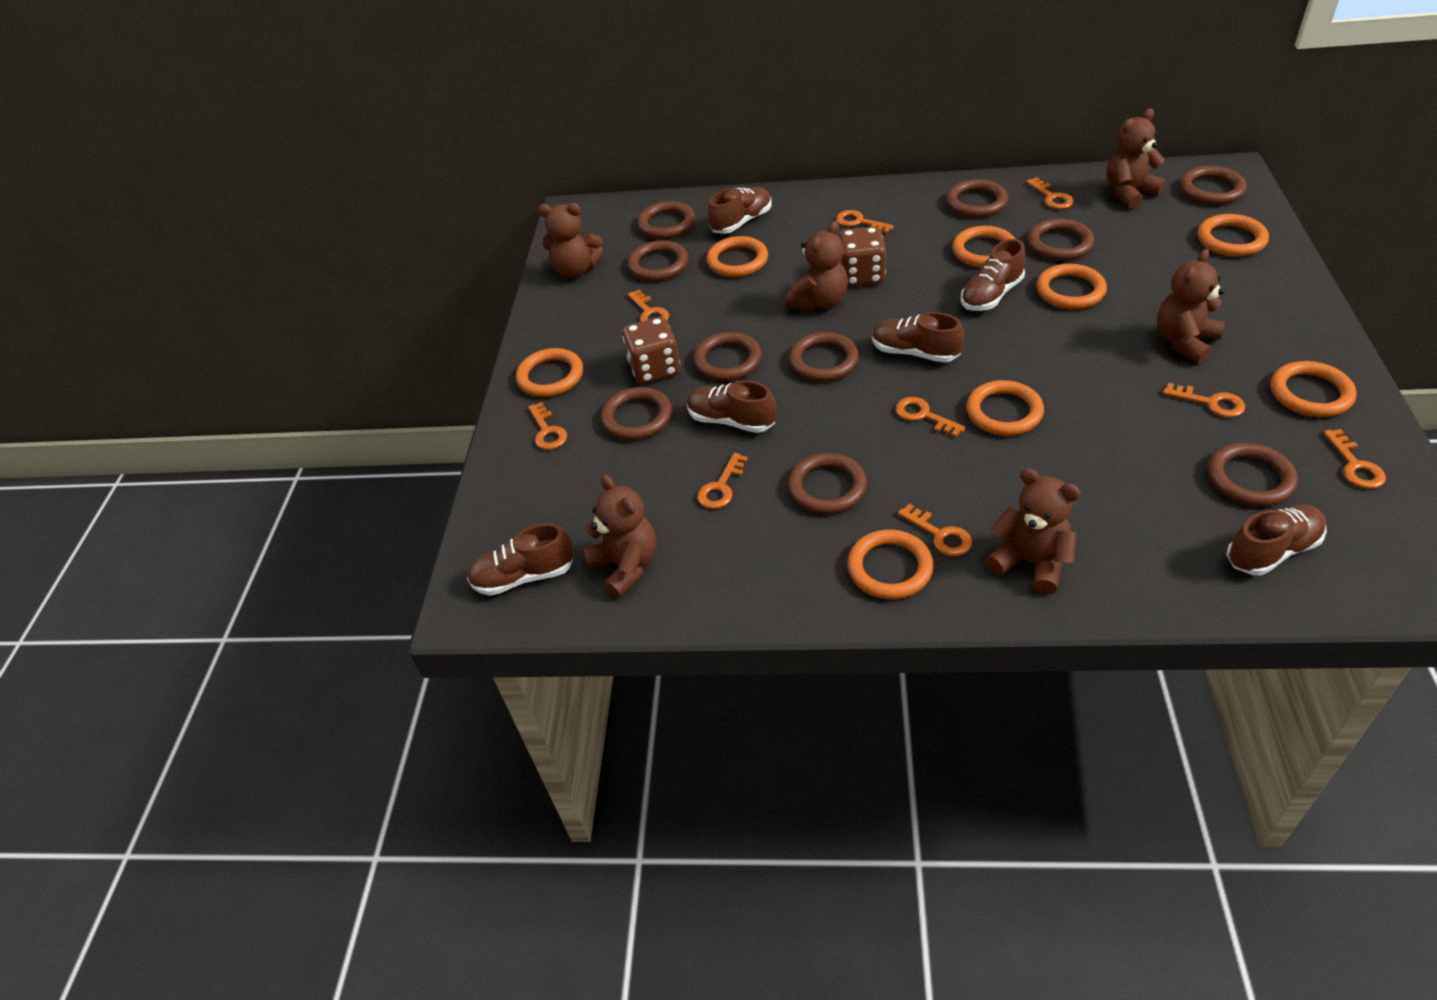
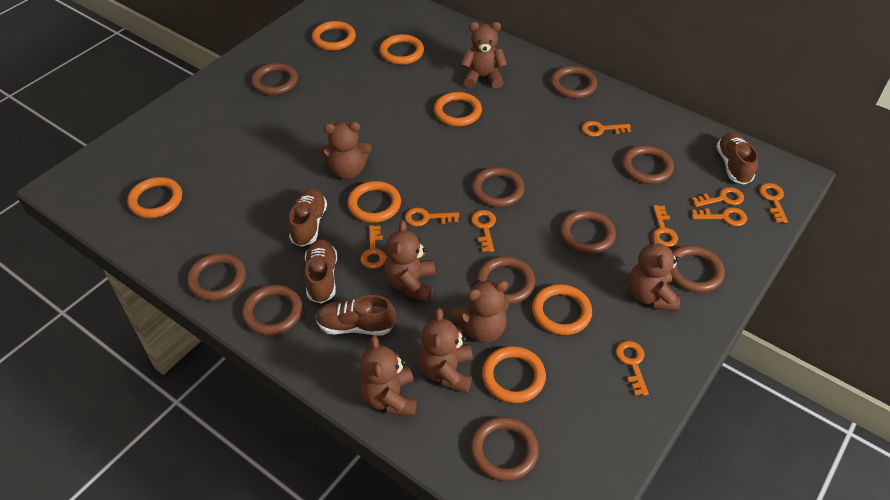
brown dice: [622,317,680,384] [838,227,886,287] = 2 -> none = 0
brown shoe: [467,523,574,596] [687,381,777,433] [708,187,772,234] [872,312,964,363] [961,239,1026,311] [1226,505,1327,575] = 6 -> [288,189,327,247] [305,240,337,303] [316,295,396,335] [716,132,758,185] = 4
brown teddy bear: [538,203,603,278] [583,474,657,598] [786,221,848,311] [986,469,1081,595] [1107,108,1166,209] [1157,249,1225,363] = 6 -> [320,122,372,180] [359,336,417,416] [384,220,435,303] [418,308,473,393] [450,280,509,343] [461,22,507,88] [628,233,680,311] = 7
orange ring: [516,348,583,397] [706,236,768,277] [847,530,934,599] [952,226,1015,267] [966,380,1044,436] [1036,264,1107,309] [1198,214,1269,257] [1271,361,1357,417] = 8 -> [127,177,182,218] [312,21,356,51] [347,181,401,223] [379,34,424,65] [434,92,482,126] [482,346,546,403] [532,284,592,335] = 7

